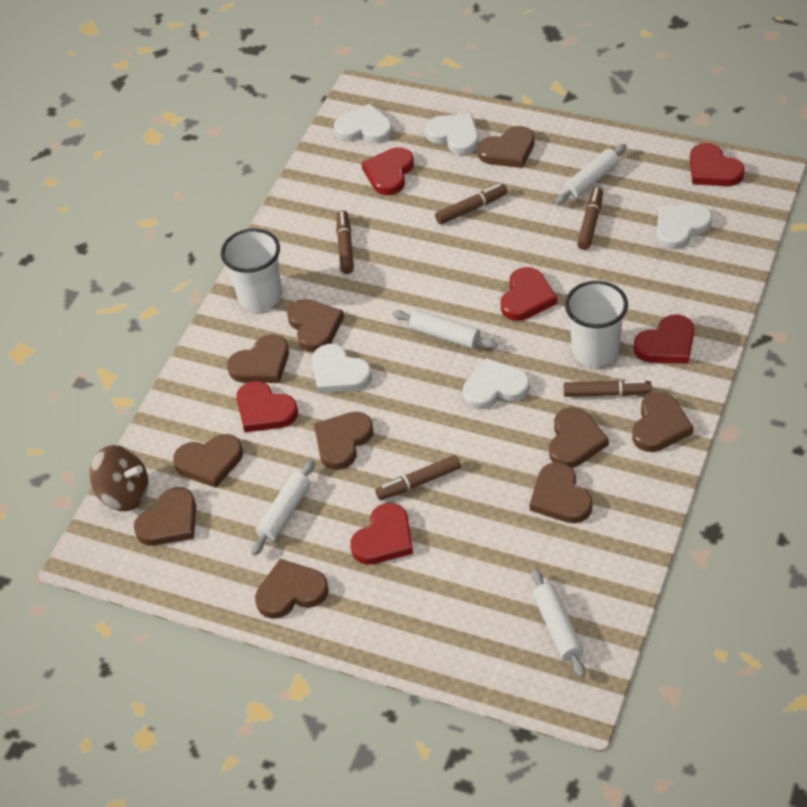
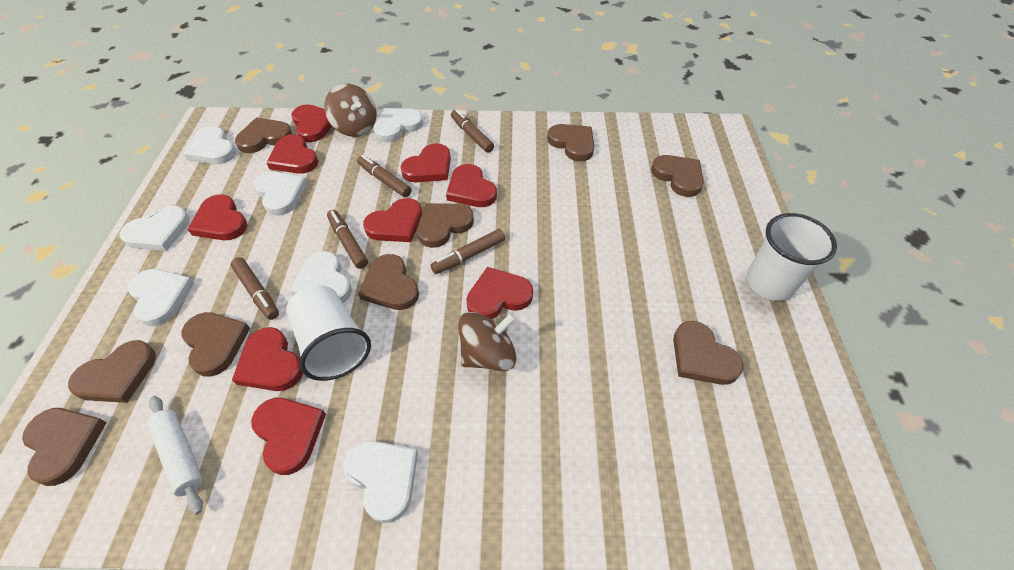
brown heart: [134,487,196,546] [173,434,243,488] [227,334,289,383] [255,559,329,619] [287,299,344,352] [314,412,374,470] [478,126,535,168] [530,462,592,523] [549,407,609,468] [632,392,694,452] = 10 -> [22,408,107,486] [68,340,156,403] [181,312,250,377] [235,117,292,153] [358,254,419,310] [417,203,474,248] [547,124,594,162] [651,155,704,197] [673,321,744,385] = 9
brown spinning top: [90,445,148,511] = 1 -> [324,84,376,137] [458,312,516,371] = 2
red heart: [236,381,298,432] [350,503,413,565] [361,147,414,195] [501,267,557,321] [634,314,694,364] [690,143,745,186] = 6 -> [187,194,248,240] [232,327,303,391] [251,398,326,475] [266,134,319,174] [291,104,332,142] [363,198,422,242] [400,143,451,182] [446,164,497,207] [466,267,533,319] = 9
white heart: [312,344,372,394] [334,104,393,143] [425,114,479,155] [463,358,530,409] [656,204,712,250] = 5 -> [120,206,190,251] [128,269,194,326] [183,126,236,164] [253,171,307,215] [290,251,352,303] [343,440,418,523] [373,108,423,142] = 7
white rolling pin: [251,460,315,556] [392,310,498,349] [532,569,585,677] [555,144,626,205] = 4 -> [147,396,203,515] = 1

